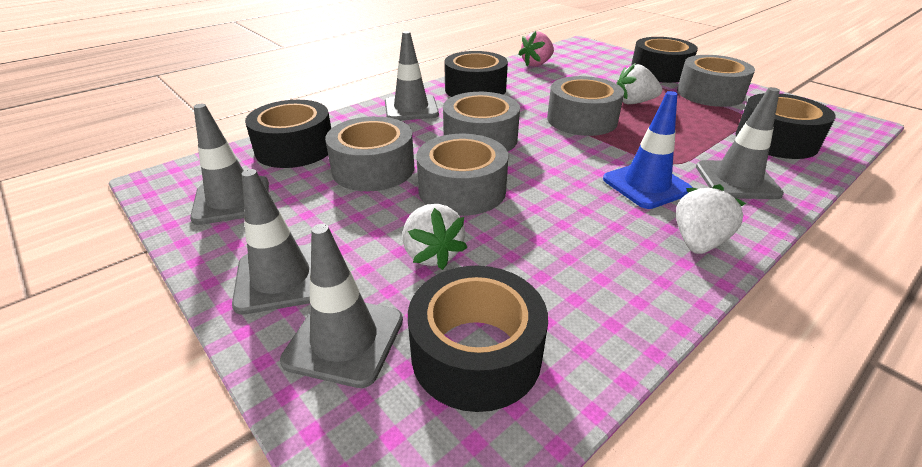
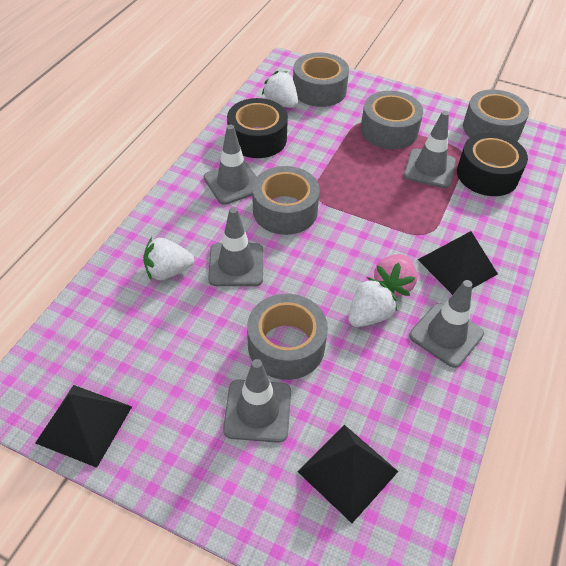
black pyramid: none = 0 -> [36,385,132,468] [297,425,399,523] [418,231,498,295] = 3
black tape: [245,100,331,168] [408,266,548,412] [444,51,508,97] [631,37,698,83] [735,93,836,159] = 5 -> [227,98,288,158] [457,133,528,196] = 2
blue traffic cone: [603,91,693,209] = 1 -> none = 0

